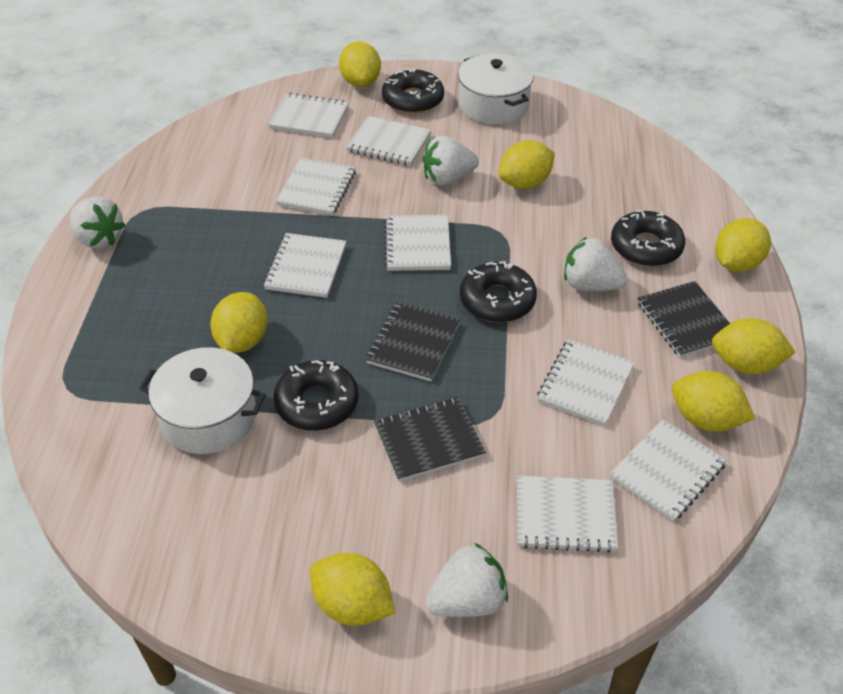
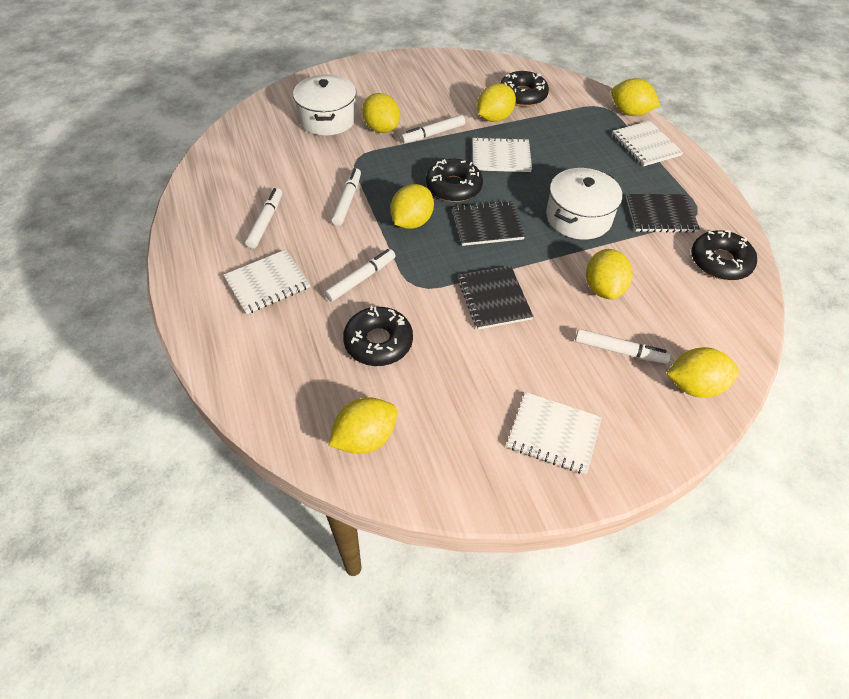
white marker: none = 0 -> [245,188,282,249] [324,249,395,302] [331,168,361,226] [401,115,465,144] [575,329,671,364] = 5
white notebook: [264,233,346,298] [268,93,349,138] [276,157,356,215] [346,116,431,166] [384,214,451,271] [517,475,618,553] [537,339,635,426] [610,419,727,522] = 8 -> [223,250,310,314] [472,137,532,172] [507,392,602,474] [612,121,683,166] = 4
white strawberry: [70,197,125,249] [423,136,479,186] [426,543,508,617] [564,237,627,291] = 4 -> none = 0

